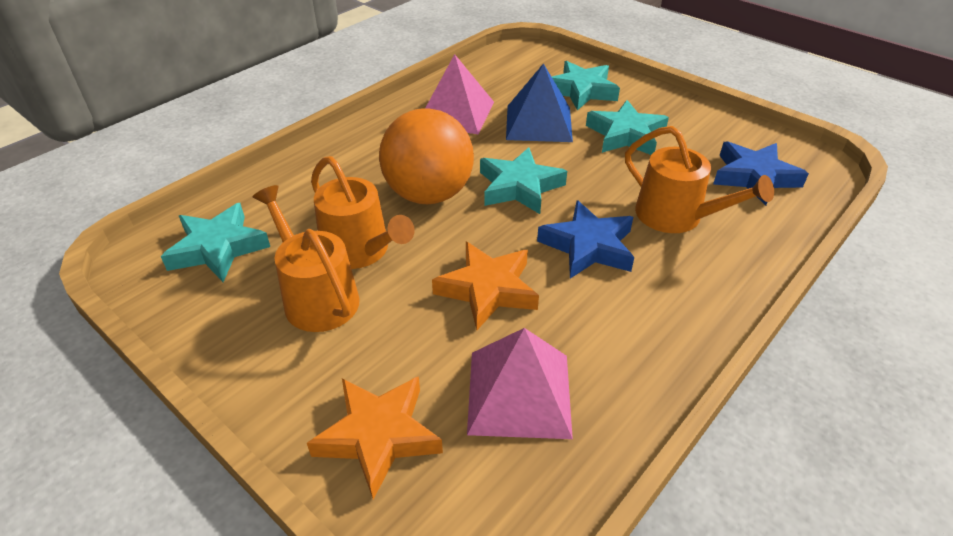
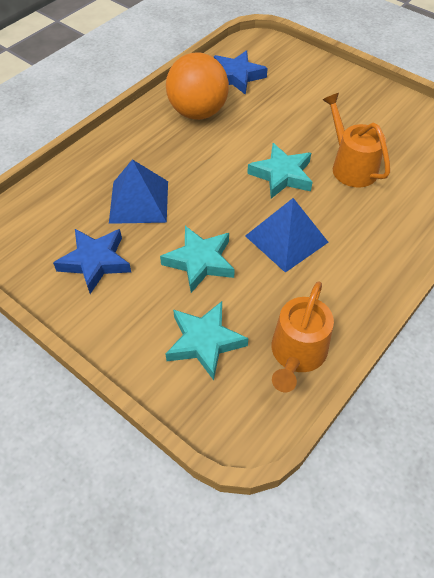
blue pyramid: [506,63,573,142] = 1 -> [109,159,168,224] [245,198,328,273] = 2
orange star: [307,376,443,499] [432,242,539,330] = 2 -> none = 0
orange watering can: [253,185,360,332] [311,156,415,269] [625,126,774,233] = 3 -> [272,282,334,392] [323,93,390,188] = 2
pink pyramid: [426,54,494,134] [467,328,573,439] = 2 -> none = 0
turquoise star: [161,203,270,282] [480,147,567,214] [552,61,620,110] [586,100,669,155] = 4 -> [160,226,235,293] [166,301,248,380] [247,143,313,199] = 3

